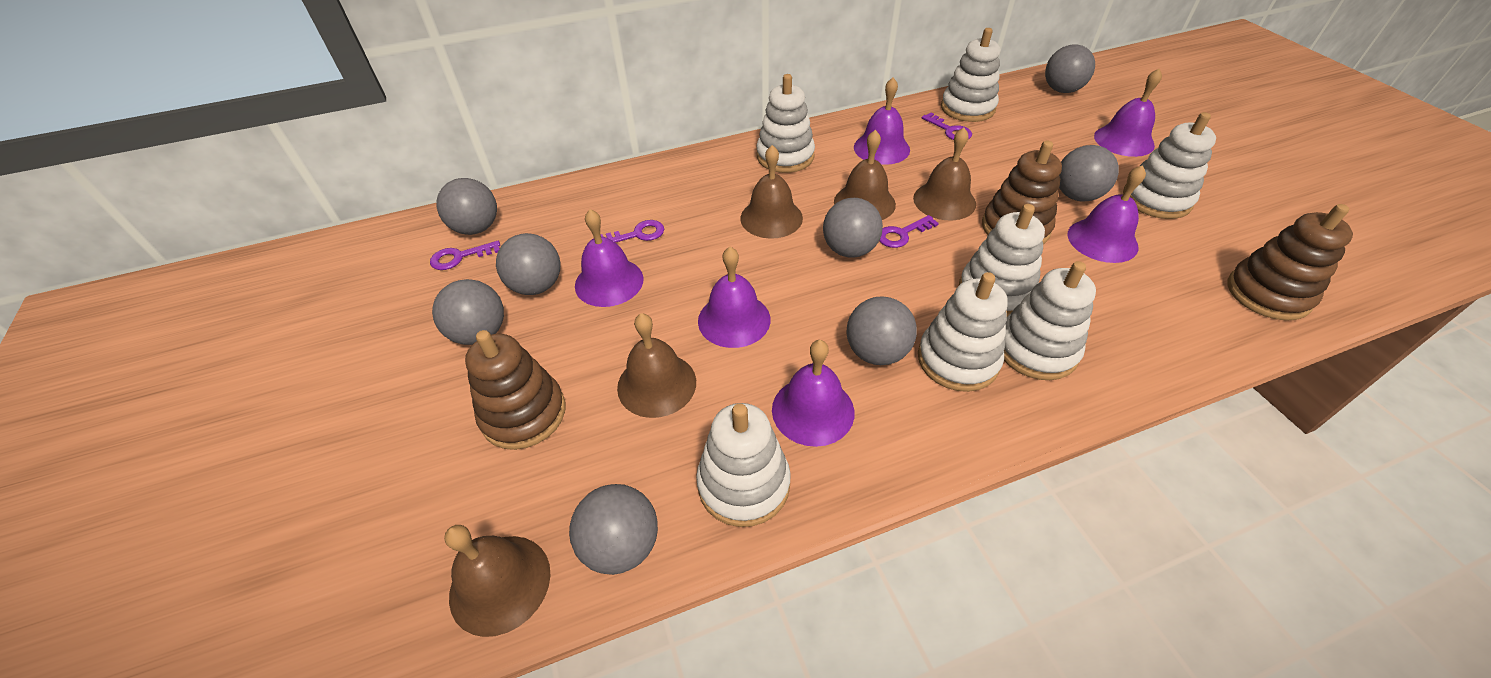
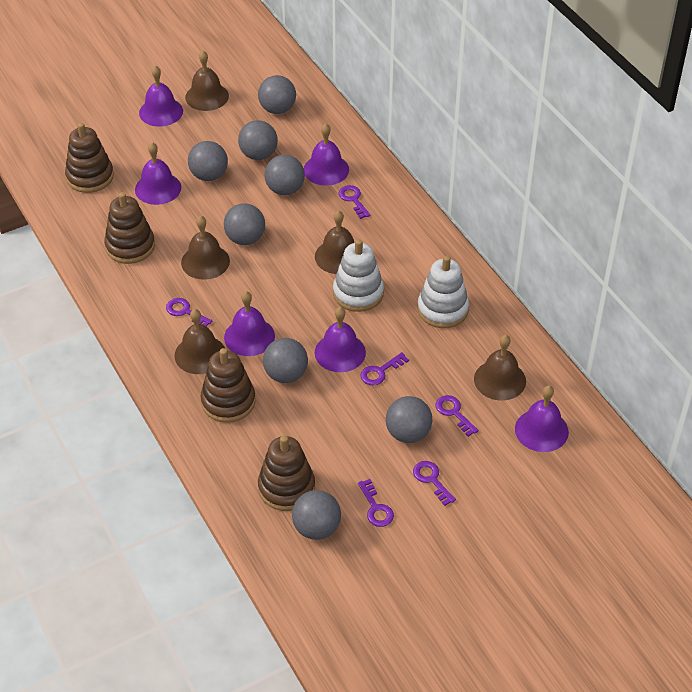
brown stacking toy: [465,330,566,450] [982,141,1062,244] [1228,204,1353,321] = 3 -> [65,123,114,193] [104,192,155,264] [201,348,255,423] [258,435,315,511] = 4
purple key: [430,241,500,270] [601,220,664,243] [879,215,939,248] [922,112,972,140] = 4 -> [166,298,212,327] [338,185,370,219] [358,479,394,527] [360,352,409,385] [413,461,456,506] [435,395,479,437] = 6
white stacking toy: [696,403,791,527] [756,74,815,173] [918,272,1008,392] [941,28,1000,122] [959,204,1045,316] [1004,261,1096,380] [1123,112,1216,219] = 7 -> [333,239,384,312] [417,256,469,328] = 2

